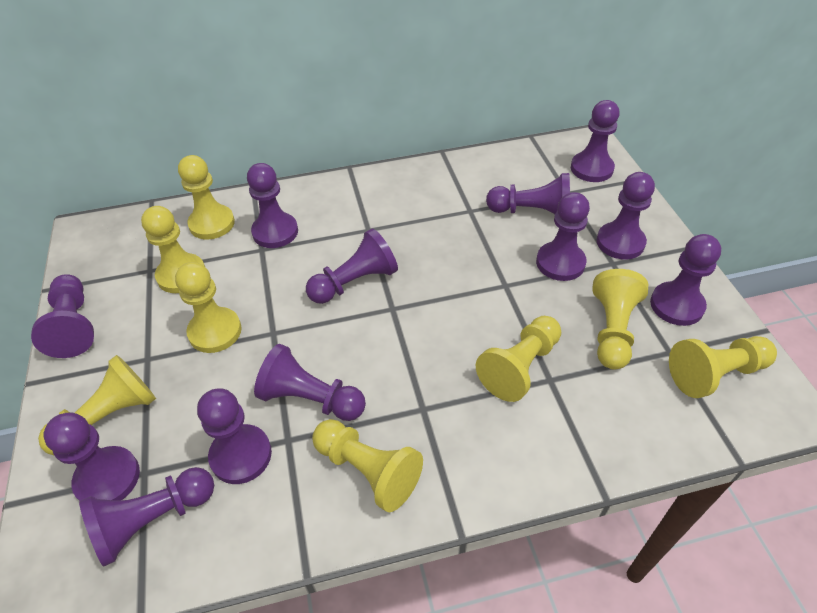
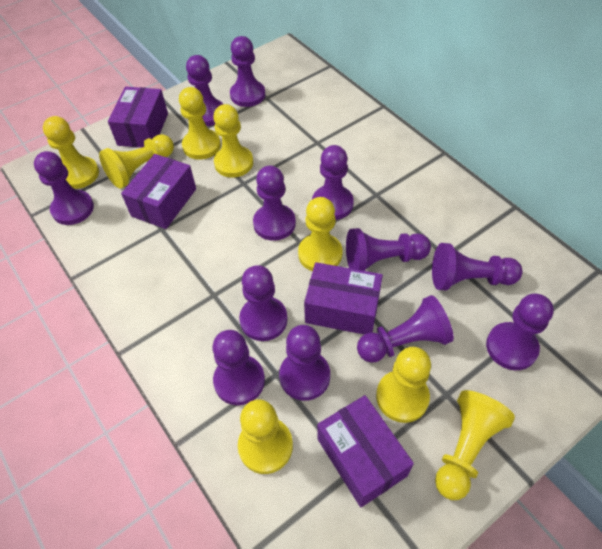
purple box: none = 0 -> [108,87,168,148] [121,154,196,229] [304,262,383,334] [317,395,414,507] = 4

